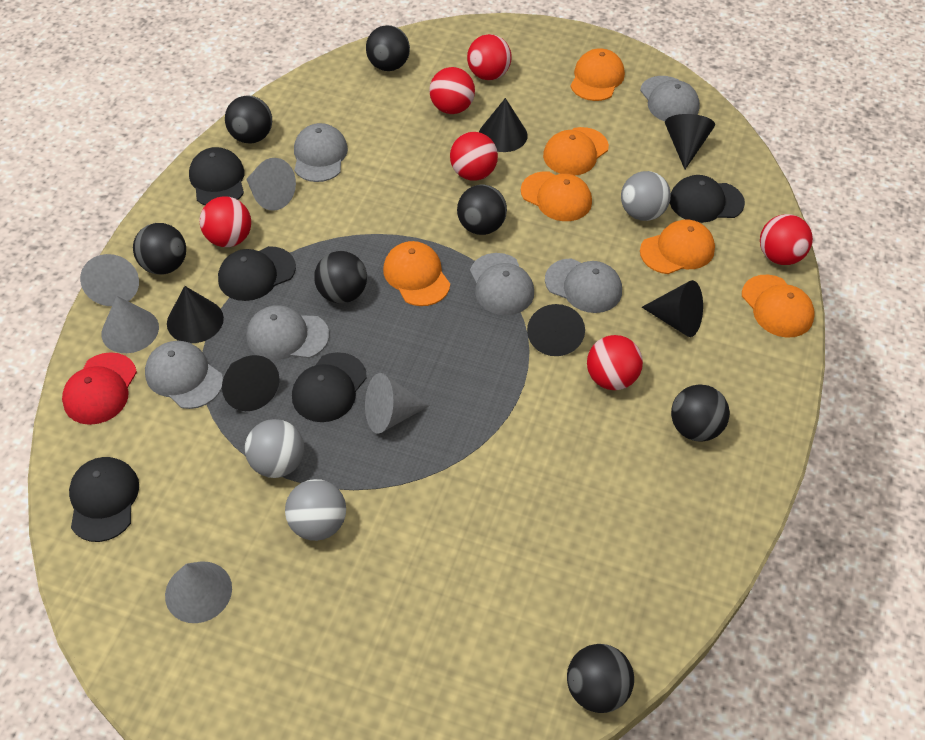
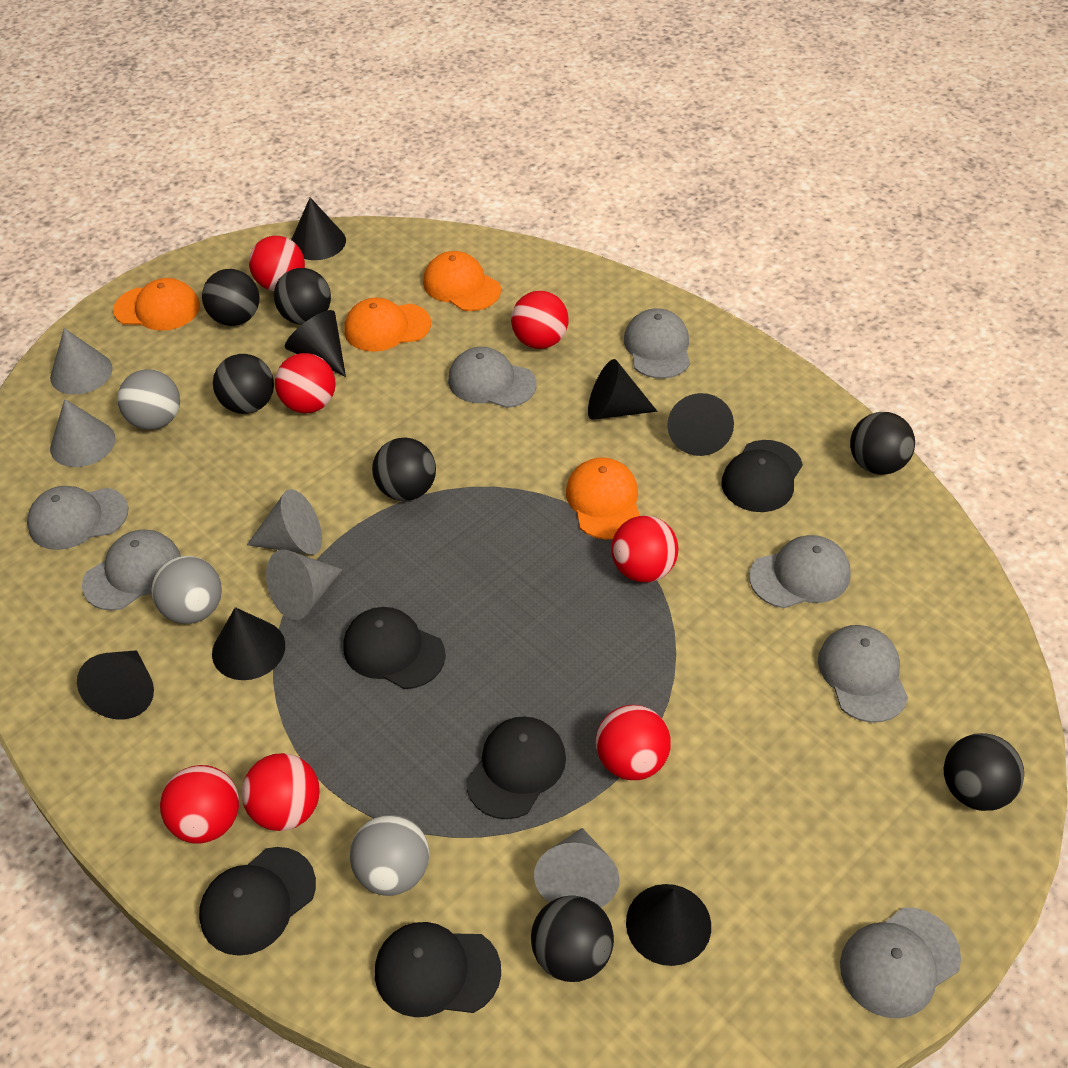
black cone: [167,286,224,343] [222,355,279,411] [479,98,528,152] [527,304,585,356] [642,280,703,337] [665,114,715,169] = 6 -> [77,650,154,719] [212,607,285,680] [285,310,346,377] [291,197,346,260] [588,359,657,420] [626,884,711,966] [667,393,734,456] = 7
grey cap: [145,341,223,409] [246,305,329,360] [294,123,348,182] [470,253,534,315] [545,258,622,313] [640,76,700,121] = 6 -> [27,486,129,550] [82,530,181,611] [448,347,537,408] [624,308,690,379] [749,535,851,608] [818,625,908,723] [840,907,961,1018] = 7
orange cap: [383,241,450,306] [521,172,592,221] [543,127,609,175] [570,48,625,101] [640,220,715,274] [742,275,814,338] = 6 -> [113,278,200,331] [344,298,431,352] [423,251,501,311] [566,457,640,539] = 4
red ball: [200,196,251,247] [429,67,475,114] [450,132,498,181] [467,34,512,80] [587,335,643,390] [760,214,813,265] = 6 -> [160,765,239,843] [242,753,319,831] [249,236,305,291] [275,353,336,413] [511,291,569,349] [596,705,671,780] [611,516,678,582] = 7
red cap: [62,352,137,425] = 1 -> none = 0

